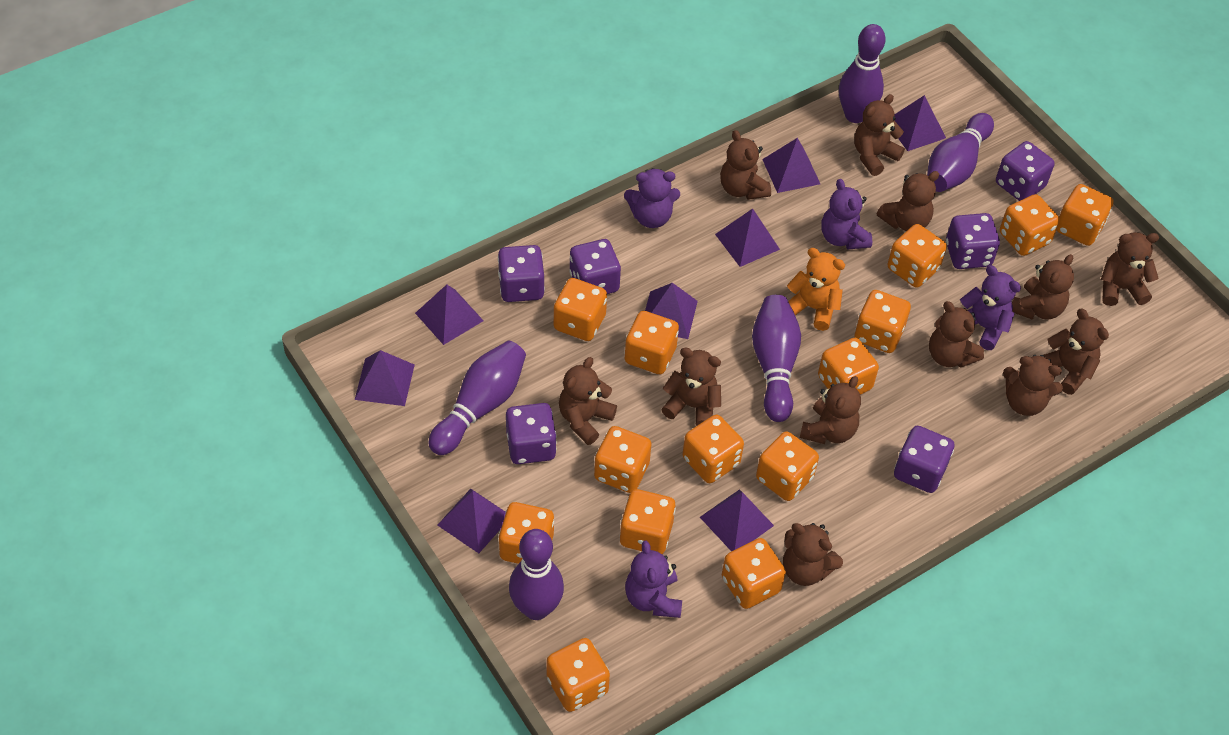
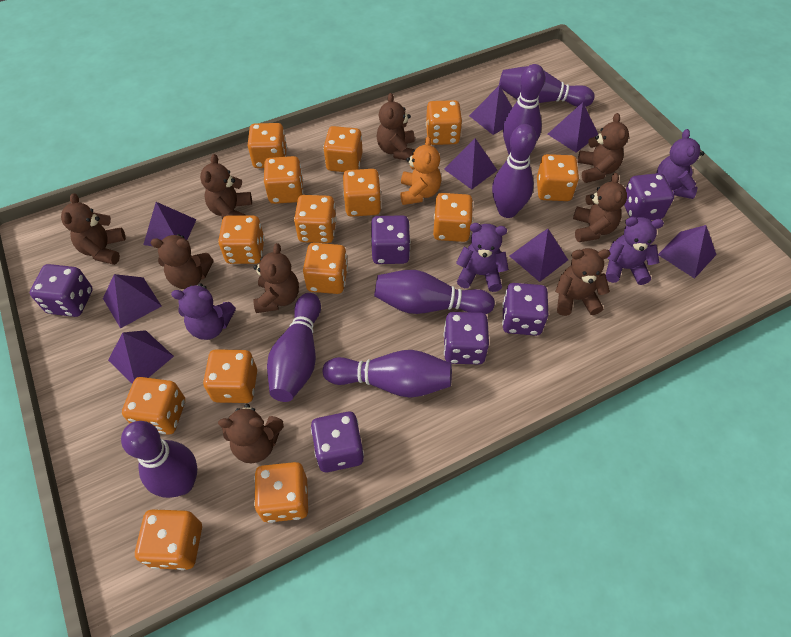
brown teddy bear: [559,357,617,445] [661,348,721,426] [720,130,771,200] [783,523,843,586] [800,376,861,444] [854,94,905,176] [877,171,939,231] [929,301,984,368] [1003,355,1063,416] [1012,254,1074,320] [1044,309,1109,395] [1101,232,1159,306] = 12 -> [61,193,126,265] [151,234,214,289] [200,154,252,219] [218,404,284,463] [253,243,299,313] [376,93,415,160] [555,248,611,316] [573,173,627,242] [577,113,629,183] = 9
purple bowling pin: [429,341,526,455] [509,529,564,620] [752,295,801,422] [839,24,886,123] [927,113,994,192] = 5 -> [121,421,197,498] [267,293,321,402] [323,350,452,398] [374,270,495,314] [492,124,537,218] [499,66,595,107] [503,64,545,155] = 7

